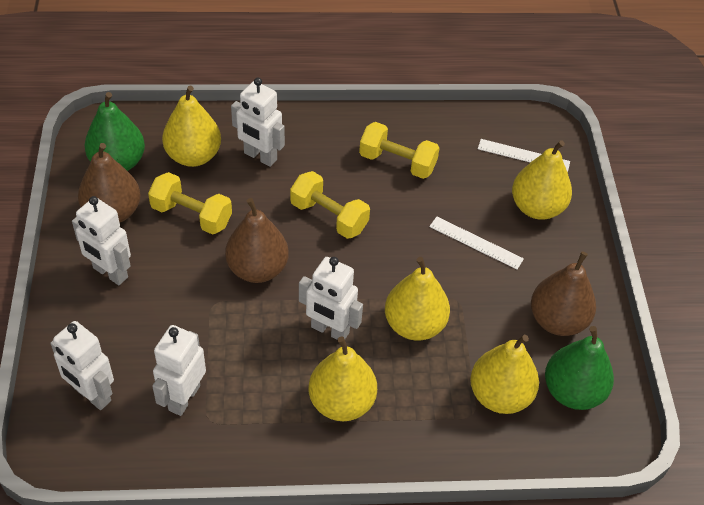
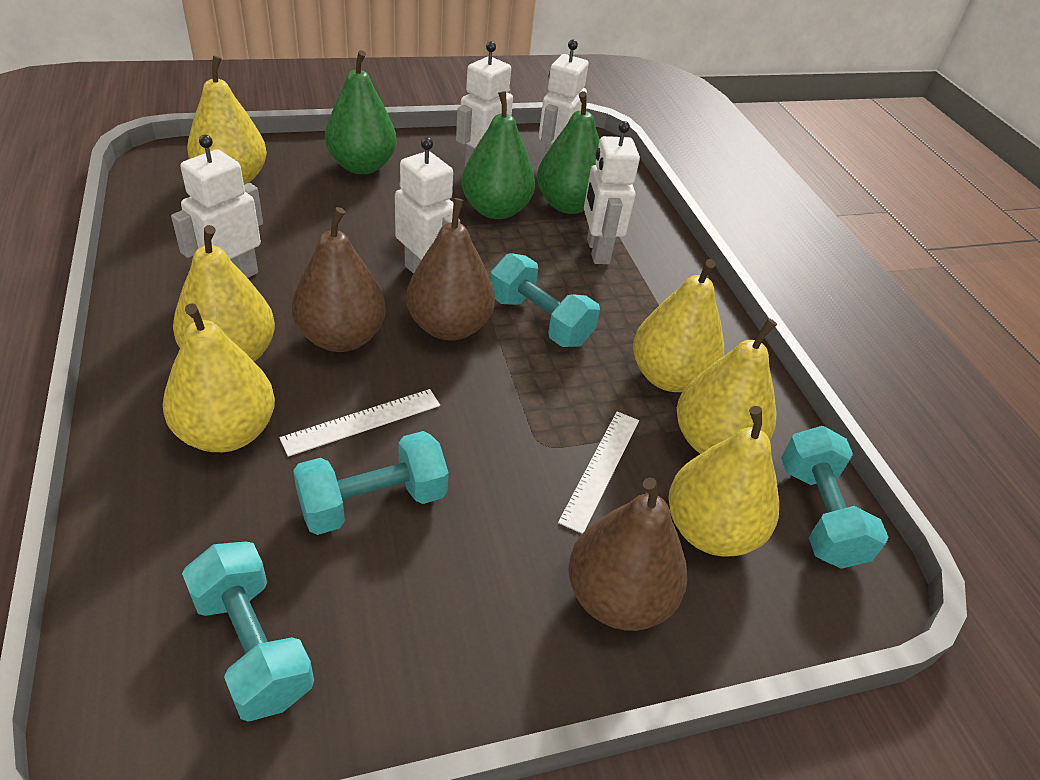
green pear: [85,92,145,171] [545,326,614,410] = 2 -> [325,50,397,174] [462,91,535,219] [537,91,600,214] = 3
turquoise dumbbell: none = 0 -> [182,541,314,722] [293,431,449,535] [490,253,600,347] [781,426,889,569] = 4
yellow dumbbell: [148,172,232,235] [290,171,370,239] [359,122,439,179] = 3 -> none = 0
yellow pear: [162,86,221,167] [309,336,377,421] [385,257,450,341] [470,335,539,414] [512,140,572,219] = 5 -> [163,303,275,452] [173,225,275,362] [187,56,267,185] [633,259,724,392] [669,406,779,557] [677,318,777,454] = 6

